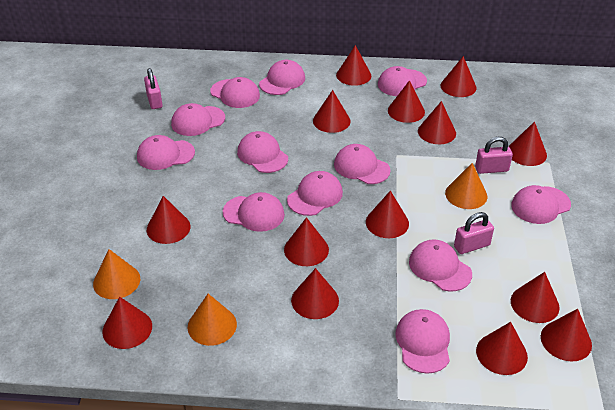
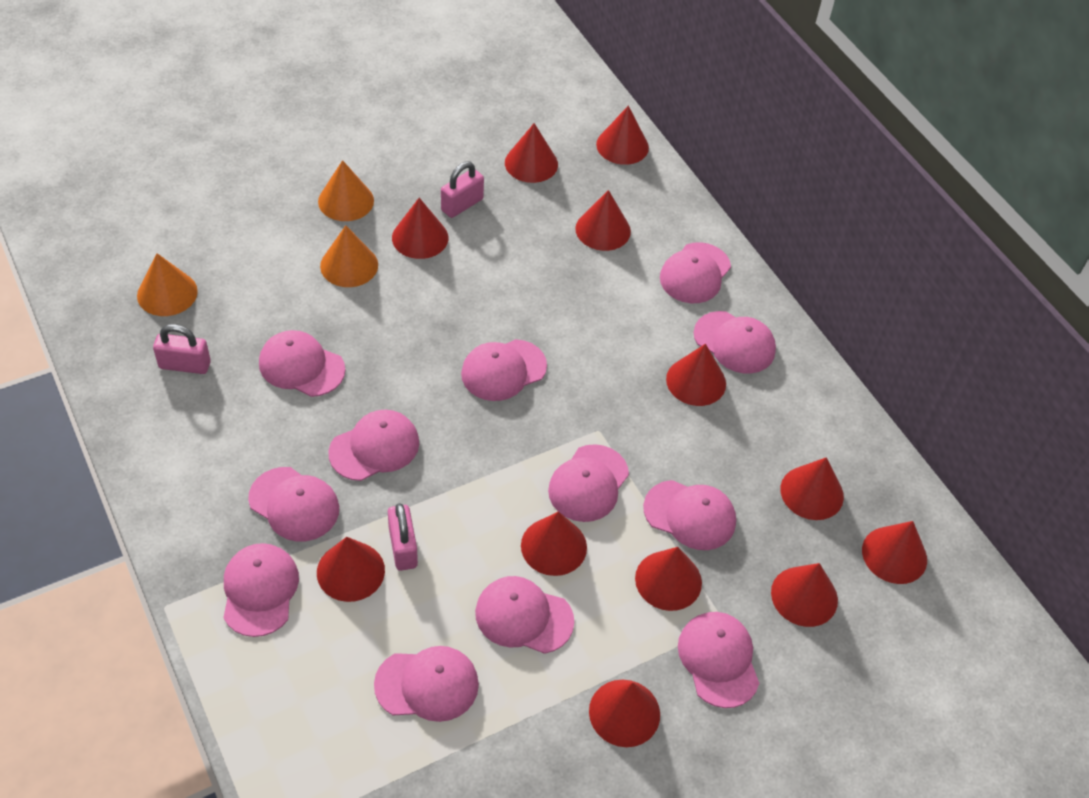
red cone: [102,297,152,349] [147,196,190,244] [284,217,329,266] [291,268,339,319] [313,90,350,133] [336,45,371,86] [366,191,409,238] [388,80,425,123] [418,101,456,144] [441,56,477,97] [476,322,528,375] [508,122,547,166] [511,272,560,323] [541,309,592,361] = 14 -> [317,537,385,602] [392,198,448,259] [505,123,558,183] [521,512,587,576] [575,190,631,251] [589,680,660,747] [596,106,649,165] [635,547,702,611] [666,344,726,406] [771,563,838,627] [780,457,844,520] [862,521,927,584] = 12

